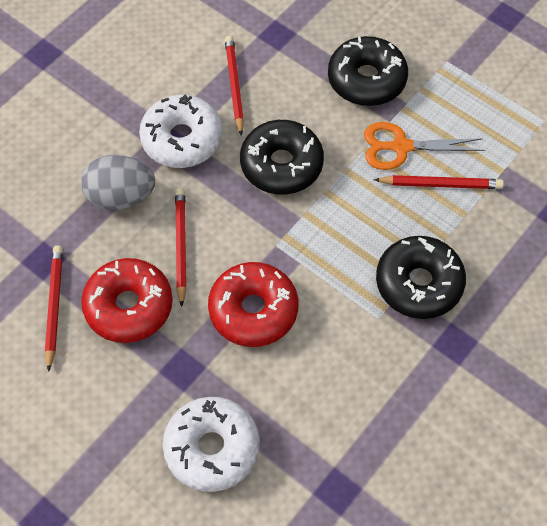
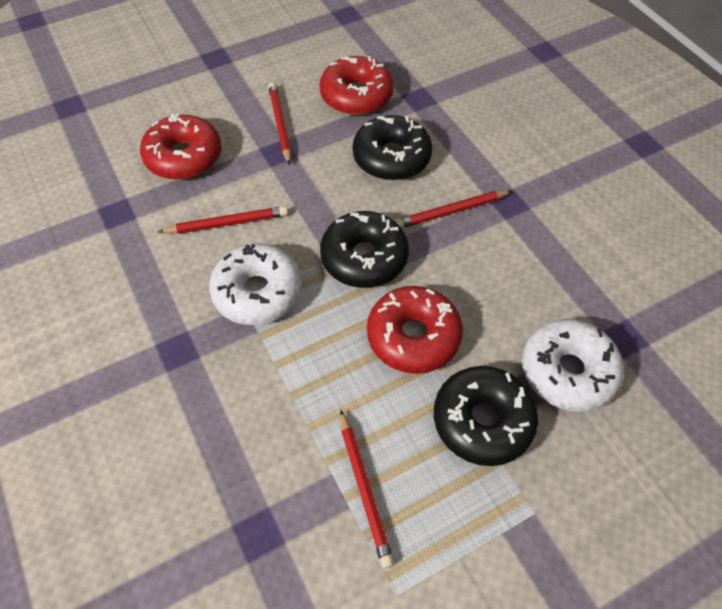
grey egg: [81,155,155,210] = 1 -> none = 0
orange scissors: [364,122,484,170] = 1 -> none = 0
red donut: [81,258,173,343] [208,262,298,347] = 2 -> [140,113,221,180] [319,56,394,115] [367,286,463,374] = 3

